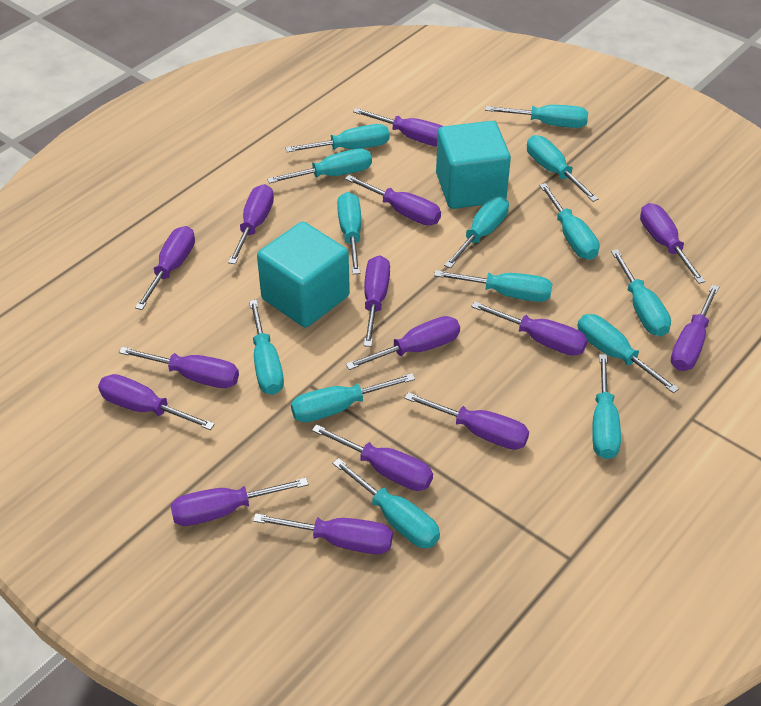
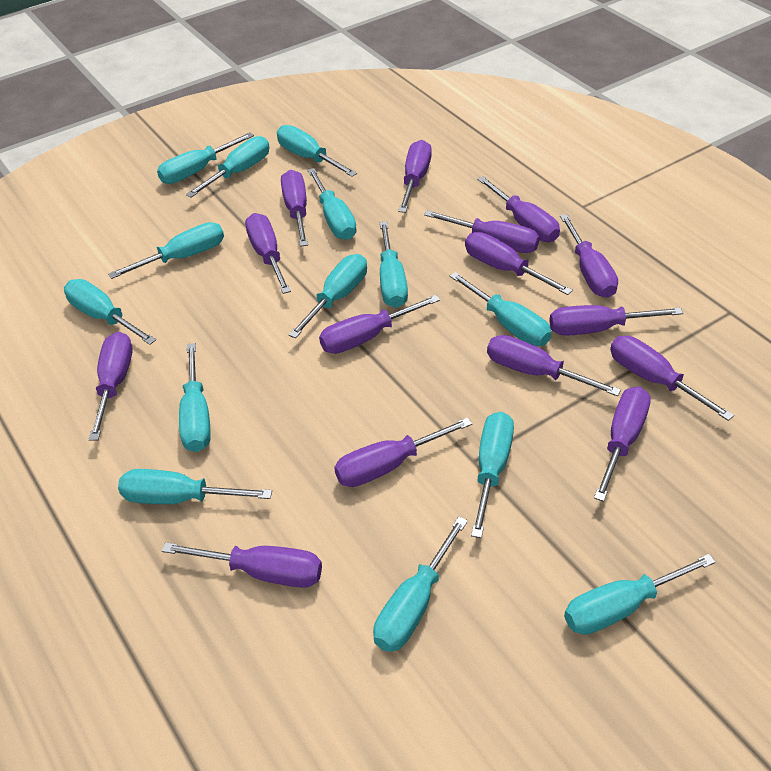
turquoise cube: [257,221,350,328] [436,121,511,209] = 2 -> none = 0

